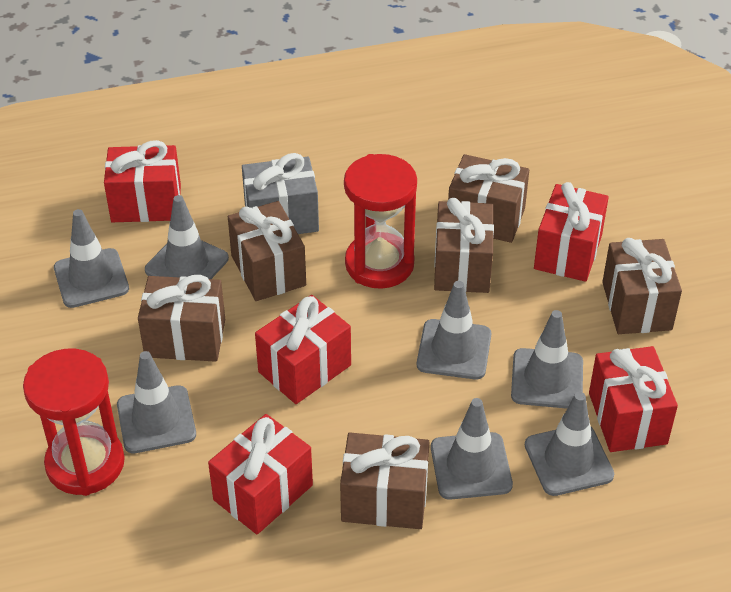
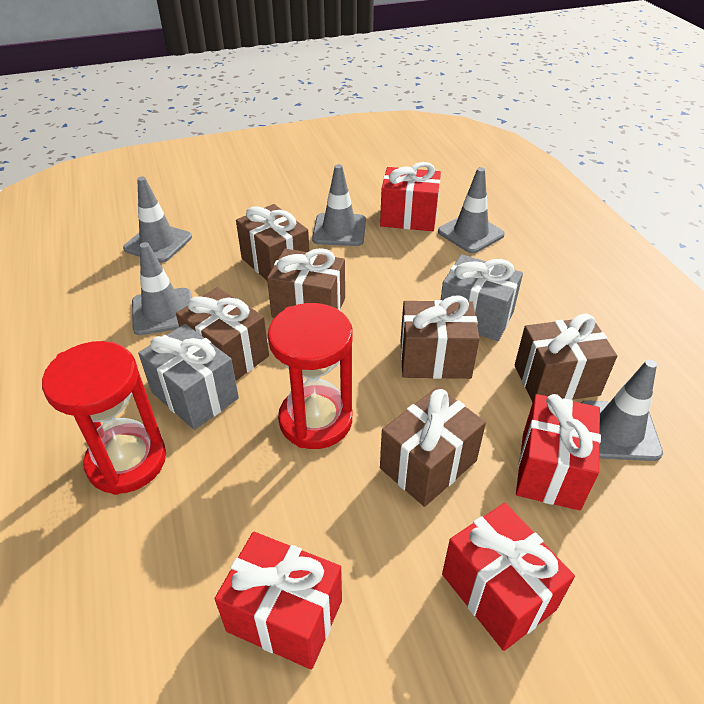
grey gift: [242,153,319,234] = 1 -> [138,324,239,430] [441,254,523,341] = 2
grey traffic cone: [54,209,129,308] [117,351,196,454] [145,195,229,279] [417,281,491,379] [431,398,513,500] [511,310,583,409] [525,392,614,496] = 7 -> [123,176,192,263] [132,242,192,335] [312,164,366,246] [438,167,505,253] [581,359,663,461] = 5
red gift: [104,140,181,222] [208,414,313,534] [255,295,351,404] [534,182,609,282] [589,346,678,452] = 5 -> [215,532,342,670] [380,162,441,231] [442,503,575,651] [516,394,601,510] = 4

